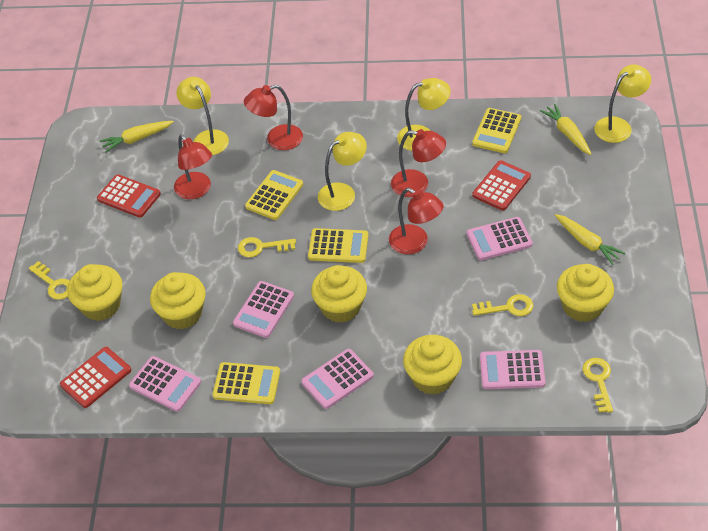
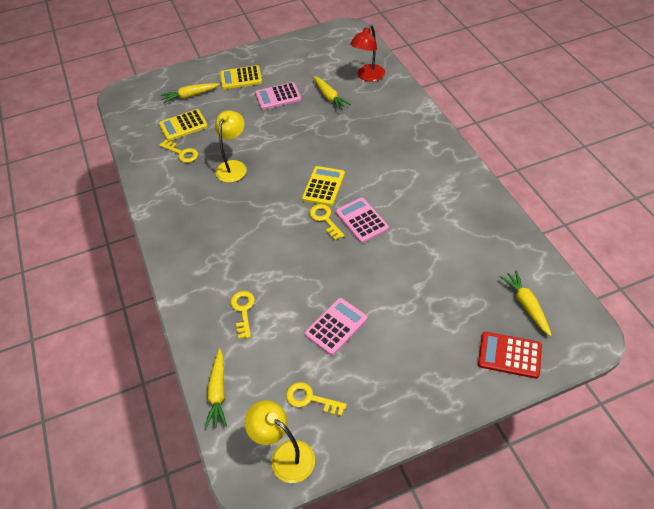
pink calculator: [129,356,201,412] [233,281,294,338] [301,349,374,409] [467,217,533,260] [480,350,546,389] = 5 -> [255,82,301,110] [305,298,368,355] [336,197,389,243] = 3
red calculator: [60,347,131,408] [97,174,161,218] [472,160,531,211] = 3 -> [478,332,542,379] = 1
red lamp: [174,134,212,199] [244,85,303,150] [389,188,444,254] [391,129,446,197] = 4 -> [350,25,385,82] = 1
yellow calculator: [213,362,280,404] [245,170,303,220] [308,228,368,263] [472,108,521,153] = 4 -> [159,109,208,141] [220,65,262,89] [302,166,345,206] = 3
yellow carrot: [100,121,174,153] [540,104,592,155] [555,214,626,265] = 3 -> [161,83,220,103] [205,349,227,428] [313,76,351,110] [500,270,552,336] = 4
yellow cupcake: [67,264,123,321] [150,272,206,329] [311,265,367,323] [403,335,462,395] [557,264,614,322] = 5 -> none = 0
yellow lamp: [176,77,229,155] [318,132,367,211] [397,78,450,151] [594,64,651,143] = 4 -> [215,110,247,183] [244,400,315,483] = 2

